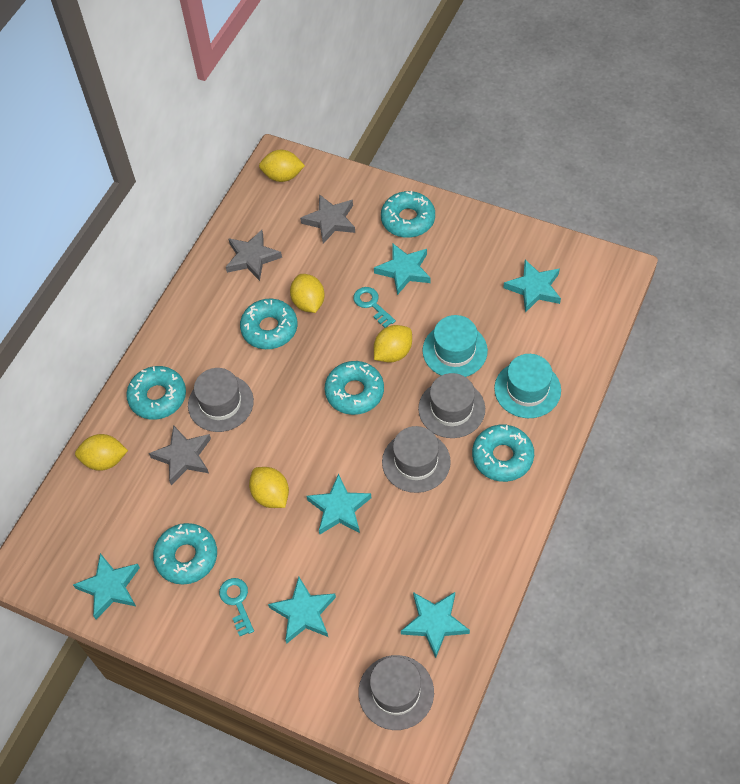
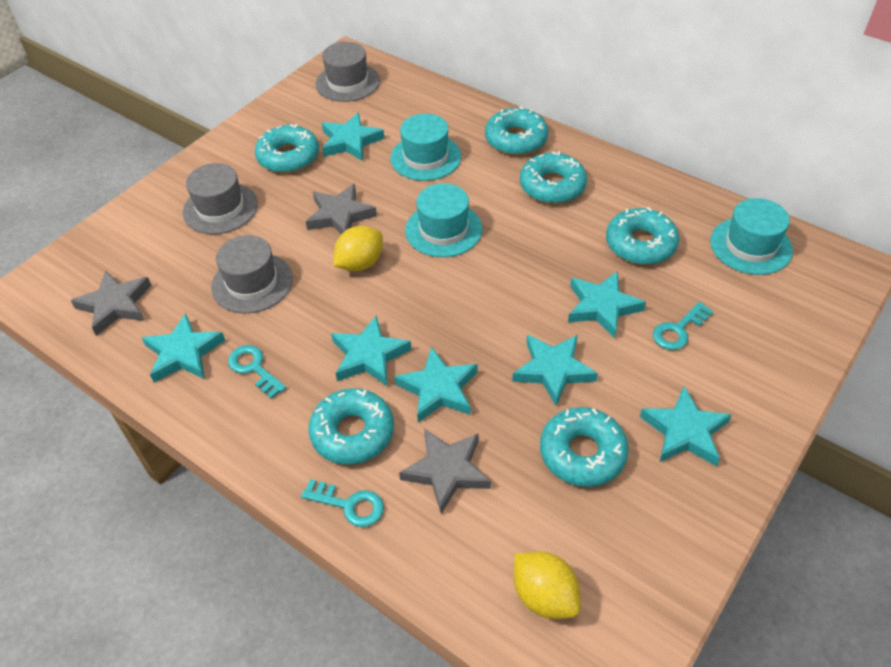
grey hat: [188,368,254,432] [358,655,434,730] [382,426,451,493] [418,373,485,438] = 4 -> [183,163,258,234] [211,235,293,314] [316,42,380,102] = 3
turquoise hat: [422,315,488,377] [494,354,561,418] = 2 -> [390,114,461,181] [405,183,482,257] [710,198,793,275] = 3
turquoise key: [219,578,254,636] [353,287,396,328] = 2 -> [228,345,286,399] [301,479,384,527] [653,302,713,350] = 3
turquoise star: [73,553,140,619] [268,577,336,644] [307,473,371,535] [374,243,431,295] [401,592,470,658] [503,260,561,313] = 6 -> [142,313,225,383] [322,112,385,161] [331,315,411,386] [394,347,477,422] [512,335,598,406] [568,271,646,338] [640,386,731,466] = 7
yellow lemon: [75,434,128,471] [249,467,289,508] [259,150,305,182] [290,274,325,313] [374,325,412,363] = 5 -> [334,226,383,271] [514,551,581,619] = 2

